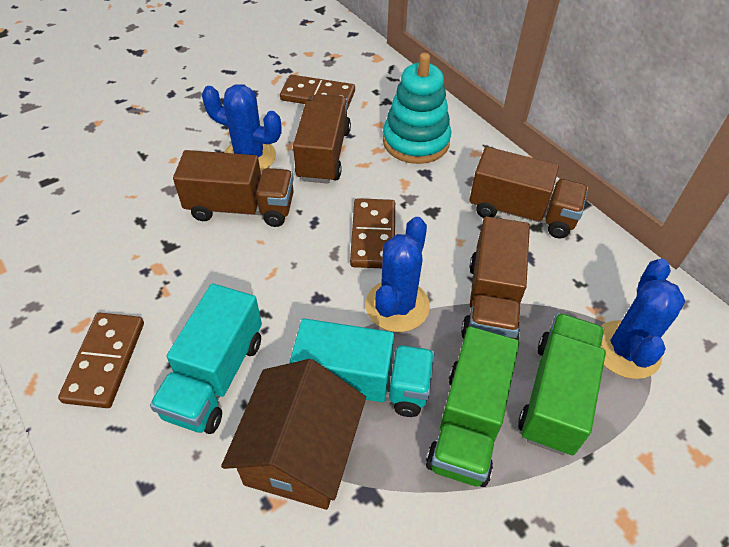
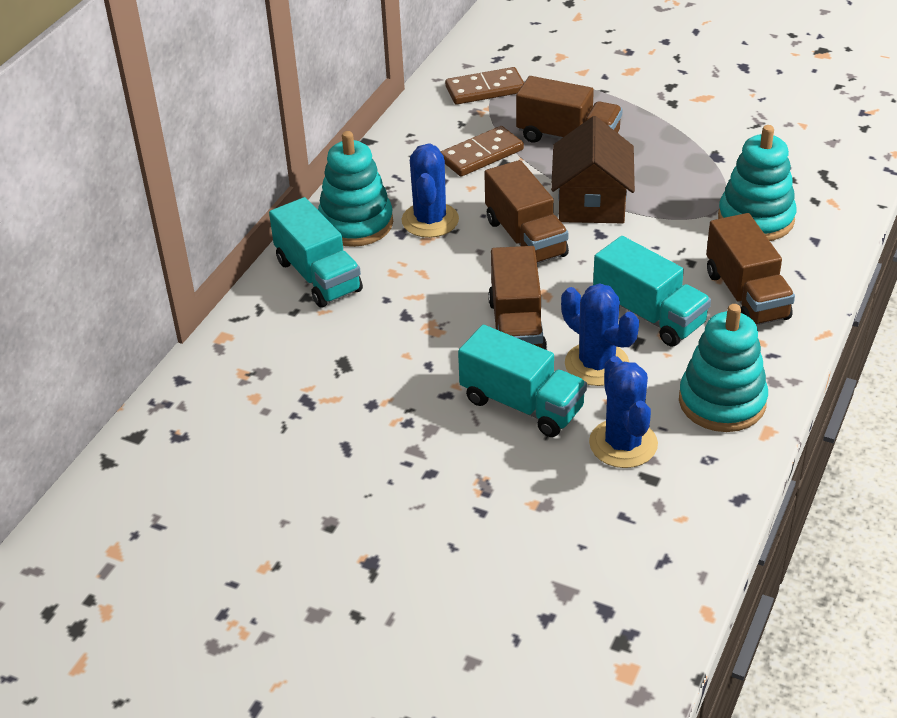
brown domino: [58,312,144,408] [280,75,355,110] [350,198,395,268] = 3 -> [440,126,524,176] [445,67,524,104] = 2
green truck: [426,327,519,487] [518,313,606,455] = 2 -> none = 0
turquoise stacking toy: [383,53,451,164] = 1 -> [318,131,393,247] [679,304,768,432] [718,125,797,241] = 3
turquoise truck: [150,283,262,434] [290,318,434,417] = 2 -> [269,197,363,307] [458,325,587,437] [593,236,711,346] = 3

